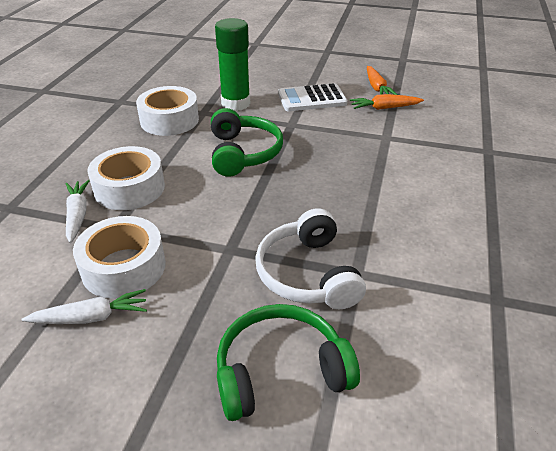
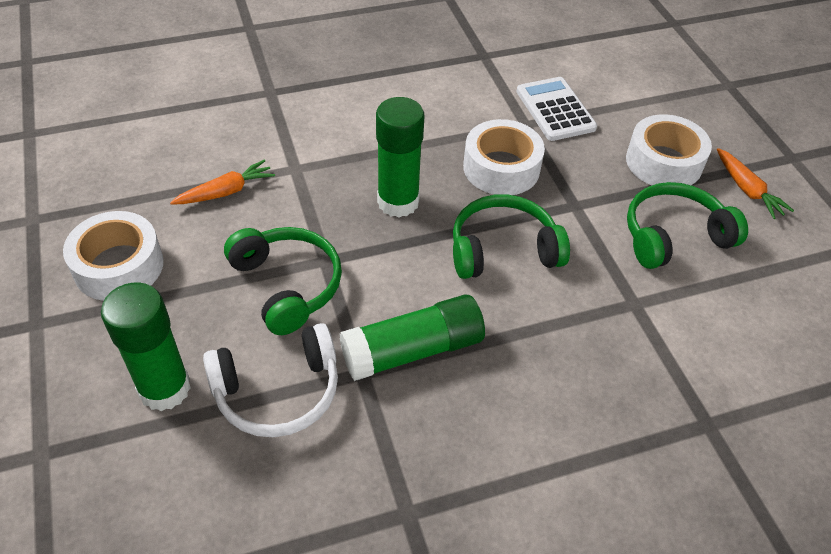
green glue stick: [215,18,250,111] = 1 -> [101,282,191,411] [339,294,485,381] [376,97,424,217] = 3
green headphones: [211,108,283,177] [217,304,360,421] = 2 -> [224,227,342,335] [453,194,570,279] [627,182,748,269] = 3
white carrot: [21,289,147,324] [66,180,90,243] = 2 -> none = 0

